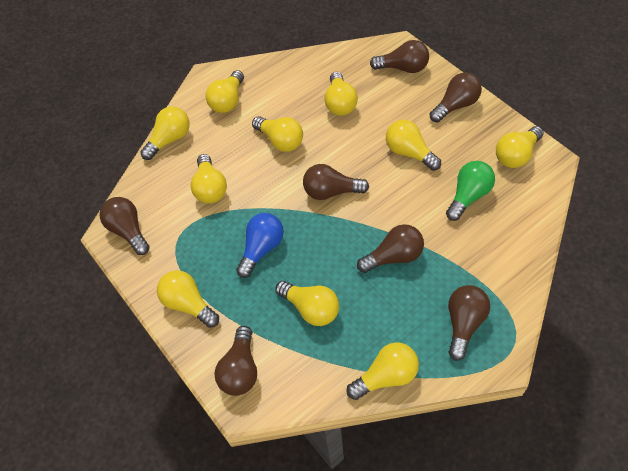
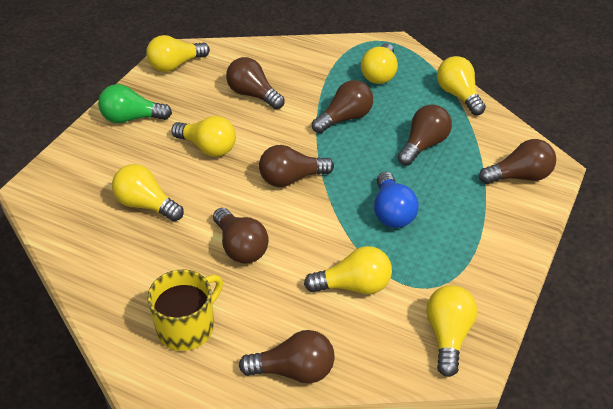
yellow light bulb: [140,106,190,160] [157,270,219,328] [191,154,227,204] [206,70,244,113] [252,116,303,152] [275,281,339,326] [324,72,358,116] [346,342,419,400] [386,120,441,171] [496,126,544,168] = 10 -> [112,164,184,221] [146,35,210,72] [171,116,236,157] [304,246,392,294] [361,43,398,84] [426,285,477,377] [437,56,486,115] = 7
yellow mug: none = 0 -> [147,269,223,351] = 1

